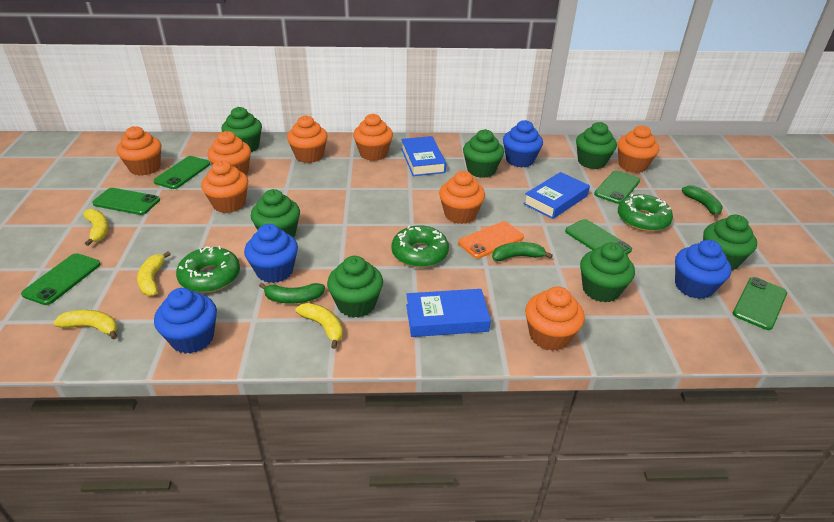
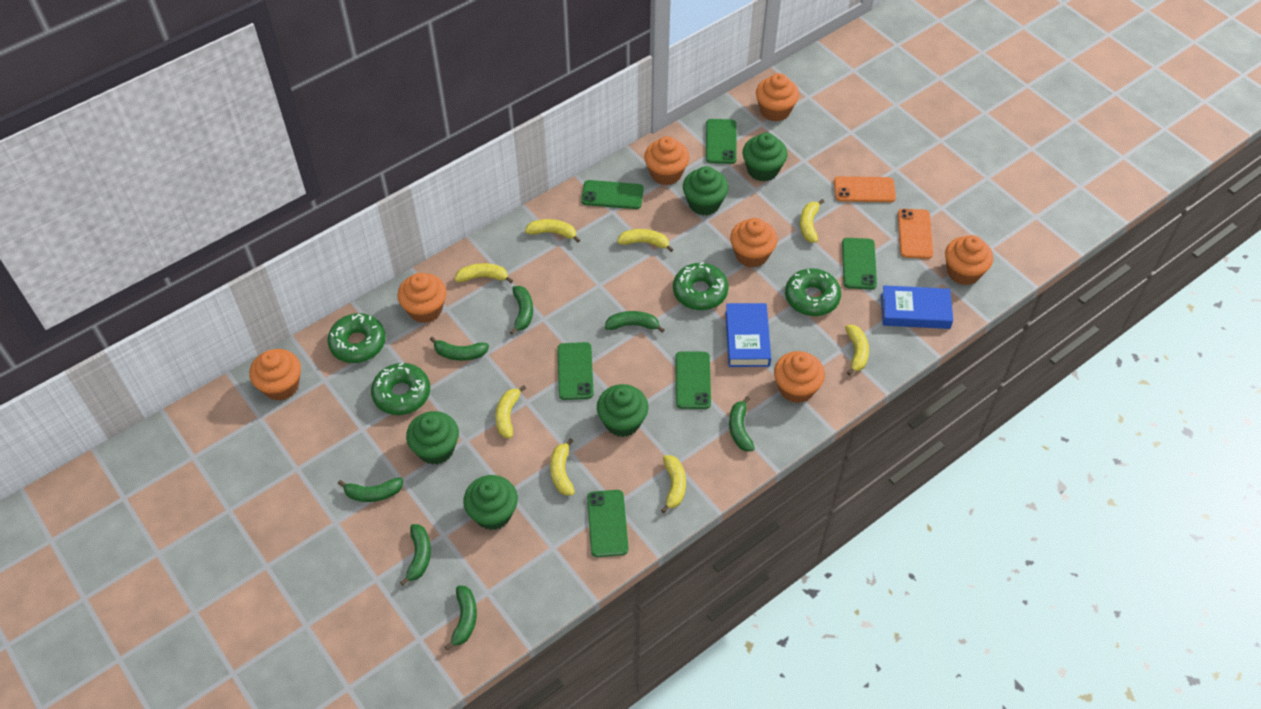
blue book: [401,136,446,176] [406,289,491,337] [523,172,590,219] = 3 -> [725,303,771,367] [881,285,953,329] = 2
blue cupcake: [154,288,217,354] [244,224,298,283] [503,120,543,168] [675,240,731,299] = 4 -> none = 0
green banana: [259,283,325,304] [492,242,553,261] [682,186,723,218] = 3 -> [338,478,403,502] [400,524,431,586] [430,336,489,361] [445,585,477,651] [510,286,533,335] [605,311,665,333] [729,396,755,451] = 7
green cupcake: [221,107,262,152] [251,189,300,238] [327,256,383,318] [463,129,504,178] [576,122,617,169] [580,243,635,303] [703,215,757,271] = 7 -> [406,411,459,465] [463,475,518,530] [597,384,648,437] [683,166,728,215] [742,133,788,181] = 5
green donut: [176,246,240,293] [392,225,449,268] [618,194,673,232] = 3 -> [327,313,386,363] [371,363,430,415] [673,262,729,310] [785,268,841,316] = 4
orange cupcake: [117,126,161,176] [201,160,248,213] [207,131,251,175] [287,115,328,163] [353,114,393,161] [439,171,485,224] [525,286,585,351] [618,125,659,173] = 8 -> [250,349,301,401] [397,273,446,323] [644,136,689,185] [730,218,778,268] [756,73,799,122] [774,351,825,403] [945,235,993,285] = 7
orange phone: [458,221,524,259] = 1 -> [834,176,896,202] [898,209,933,259] = 2
yellow banana: [53,310,118,340] [83,209,109,246] [137,251,171,296] [295,303,343,349] = 4 -> [455,263,513,283] [495,385,526,438] [525,219,580,243] [550,438,575,496] [617,229,674,252] [661,455,686,513] [800,199,824,243] [845,325,869,376] = 8

